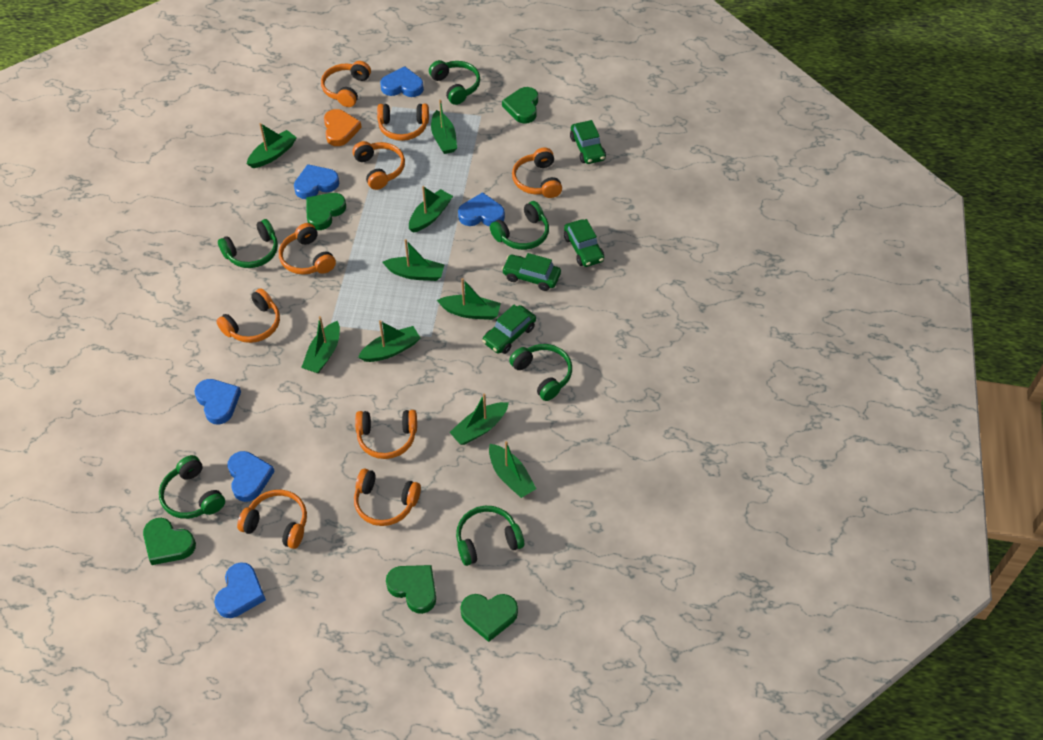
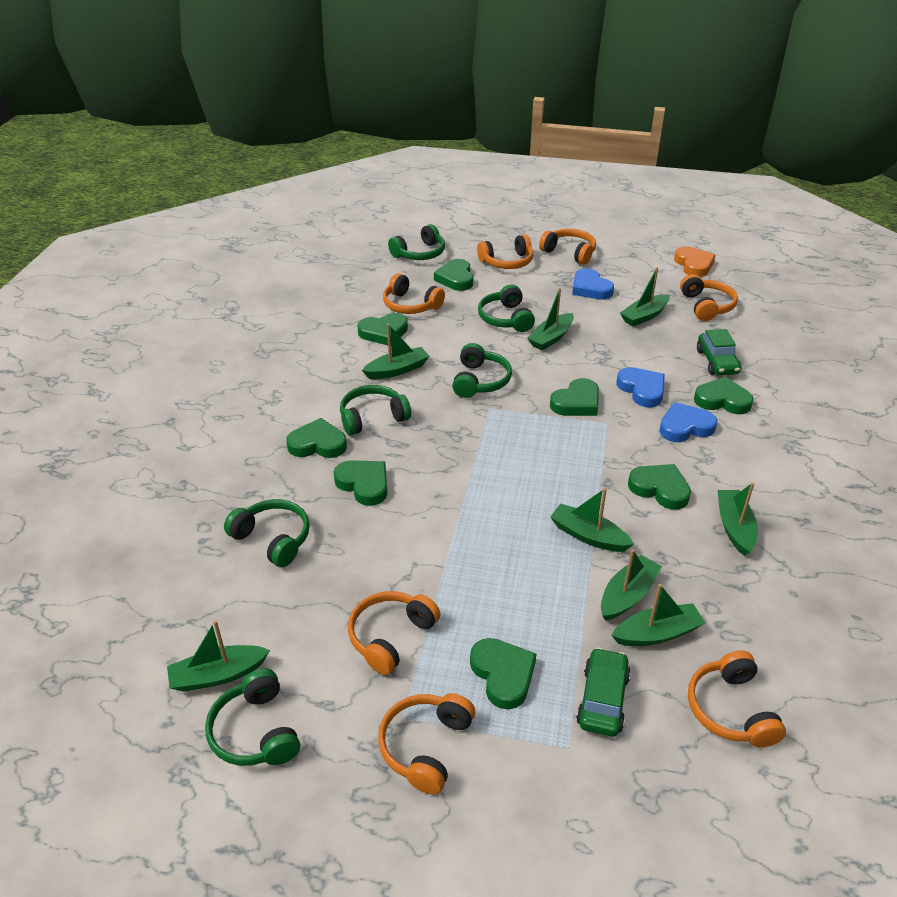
blue heart: [194,379,241,424] [214,562,266,618] [227,451,275,502] [294,164,339,199] [380,66,424,97] [458,192,505,226] = 6 -> [572,268,614,300] [616,367,665,407] [659,402,717,442] = 3
green boat: [247,123,297,168] [301,316,340,374] [358,320,420,362] [382,239,445,281] [409,186,453,233] [431,99,457,154] [437,278,501,320] [449,393,508,445] [489,441,536,498] = 9 -> [167,620,270,692] [362,324,429,379] [527,288,574,350] [550,488,634,552] [601,549,662,621] [612,584,705,646] [620,267,670,326] [718,483,758,556] = 8
green car: [482,305,536,354] [502,253,561,291] [564,219,604,267] [570,120,606,164] = 4 -> [576,647,631,736] [697,329,741,375] = 2
green heart: [143,518,196,565] [306,193,346,230] [386,565,436,614] [460,594,518,642] [502,87,538,124] = 5 -> [286,418,347,458] [333,460,388,506] [357,313,408,345] [434,259,473,291] [470,638,536,709] [550,378,599,416] [628,464,691,510] [694,377,754,414] = 8
orange headphones: [216,288,280,343] [237,490,307,549] [279,223,336,275] [321,61,371,107] [352,141,405,190] [354,469,421,526] [355,410,417,459] [377,104,429,141] [512,148,562,198] = 9 -> [348,591,440,675] [378,693,475,794] [383,273,445,314] [477,234,533,269] [539,229,596,265] [680,274,738,321] [688,650,786,747] = 7

